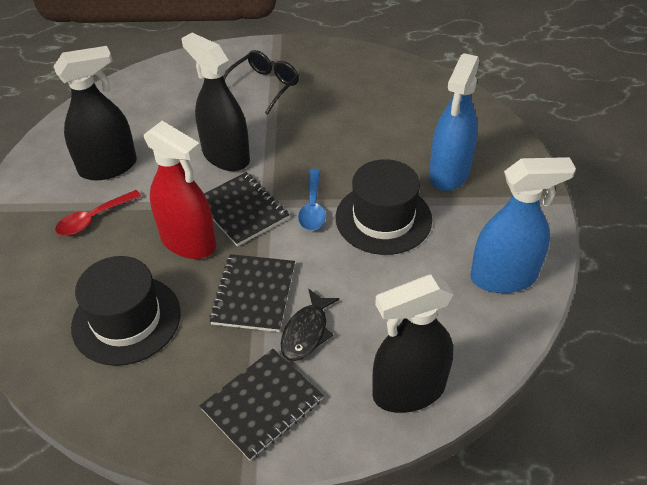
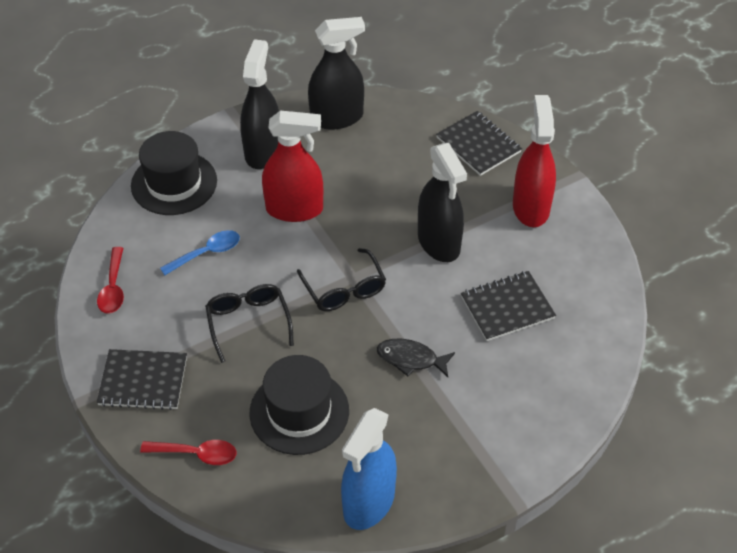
black glasses: [223,50,299,115] = 1 -> [205,284,294,363] [297,248,386,311] = 2
blue spray bottle: [429,53,480,191] [470,157,576,293] = 2 -> [341,408,397,530] = 1
red spoon: [55,190,141,236] = 1 -> [97,247,124,314] [140,440,236,465] = 2
red spray bottle: [144,121,216,259] = 1 -> [262,110,323,222] [513,95,556,227] = 2

